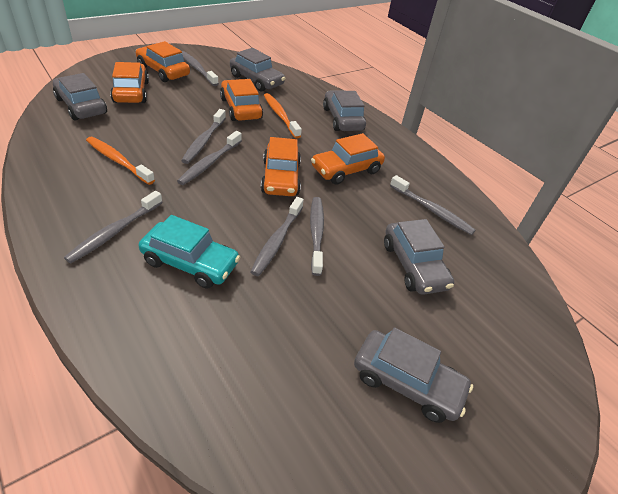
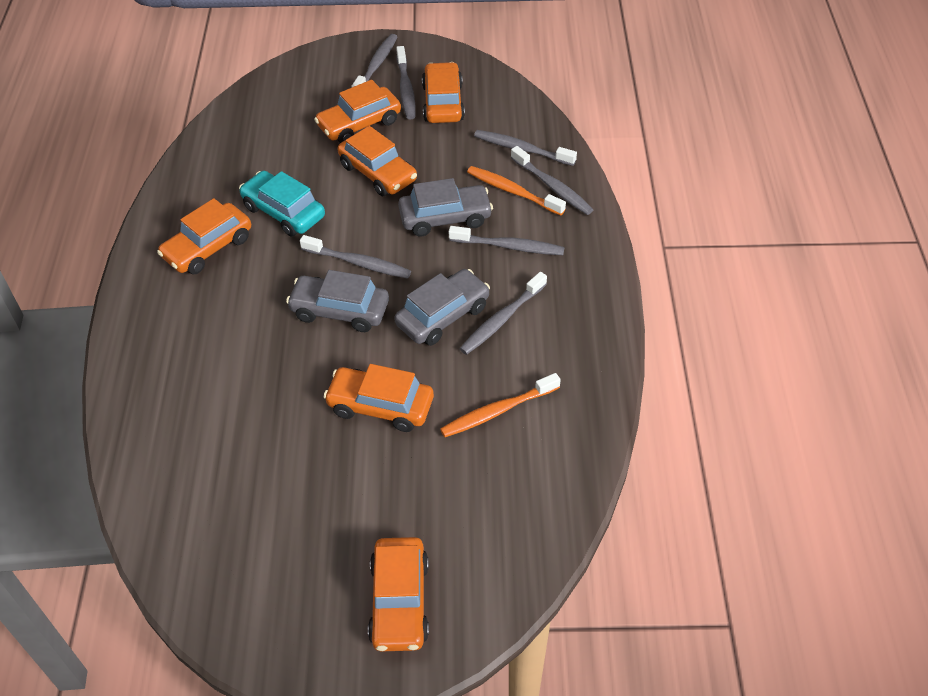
grey car: [53,73,107,121] [230,48,285,92] [323,90,366,131] [354,327,473,423] [384,219,454,295] = 5 -> [286,270,389,332] [394,269,490,346] [398,178,493,236] = 3
orange car: [110,62,149,103] [136,41,190,82] [220,79,263,121] [261,137,301,196] [311,133,385,185] = 5 -> [157,198,251,274] [314,80,401,143] [323,364,434,432] [338,126,417,196] [368,537,429,652] [422,62,465,123] = 6

